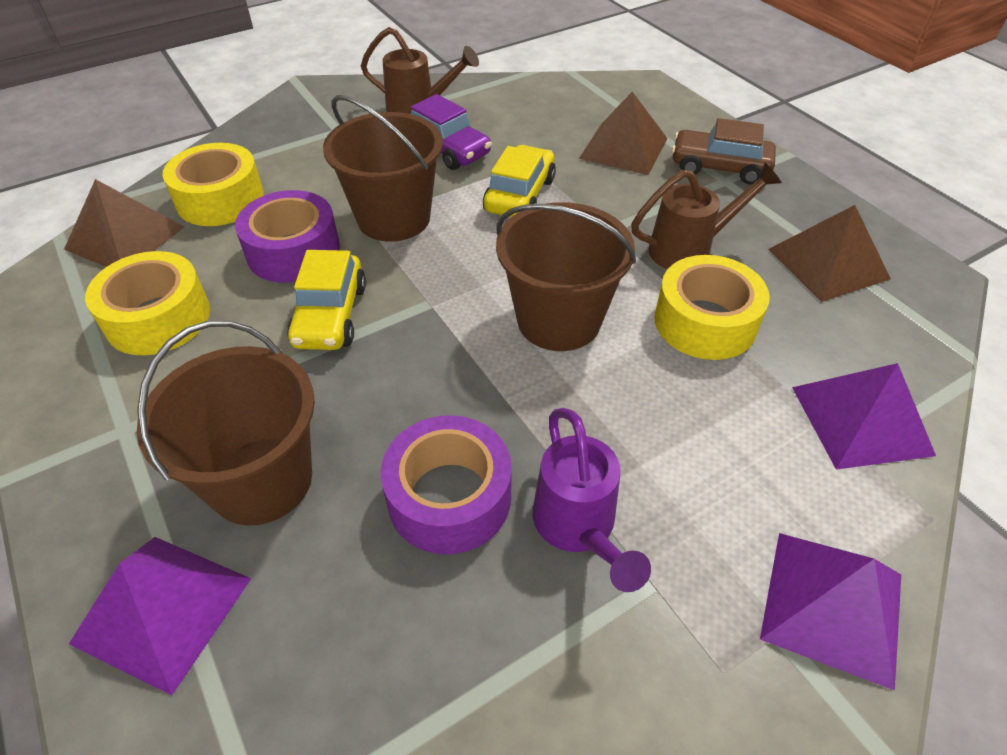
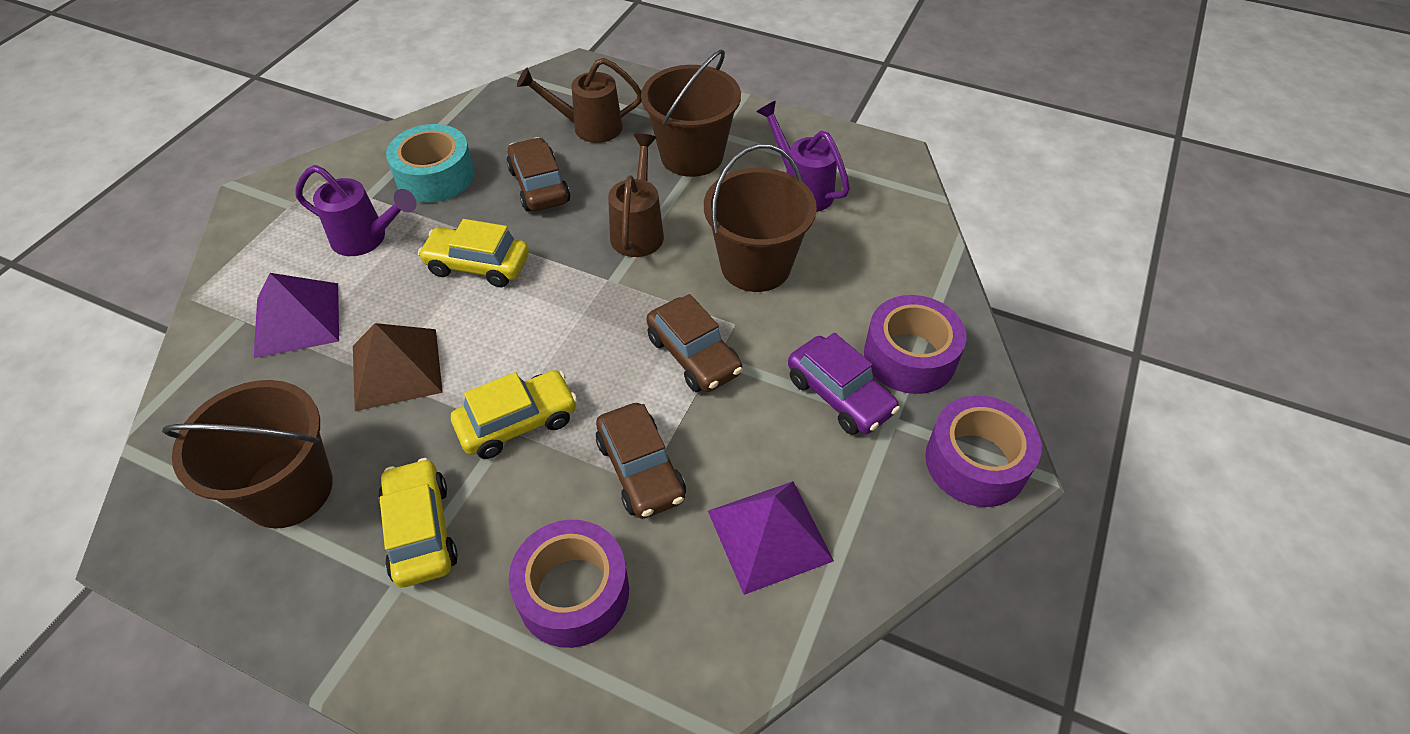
brown car: [672,118,776,185] = 1 -> [507,137,570,212] [596,403,686,519] [646,294,743,392] = 3
brown pyramid: [64,179,184,267] [579,92,668,175] [768,205,891,302] = 3 -> [353,323,443,411] = 1
purple pyramid: [69,537,251,695] [760,533,901,691] [792,363,936,470] = 3 -> [254,273,339,358] [708,481,834,595] = 2
purple tape: [235,190,340,283] [381,415,512,554] = 2 -> [509,520,629,648] [864,295,966,394] [925,395,1042,507] = 3
purple watering can: [533,408,651,592] = 1 -> [295,165,417,256] [756,101,850,212] = 2
turquoise tape: none = 0 -> [386,124,475,203] = 1
yellow car: [287,250,366,350] [483,145,556,217] = 2 -> [378,458,458,587] [418,219,529,287] [451,370,577,459] = 3
yellow tape: [85,251,210,356] [163,143,264,226] [654,255,770,360] = 3 -> none = 0

